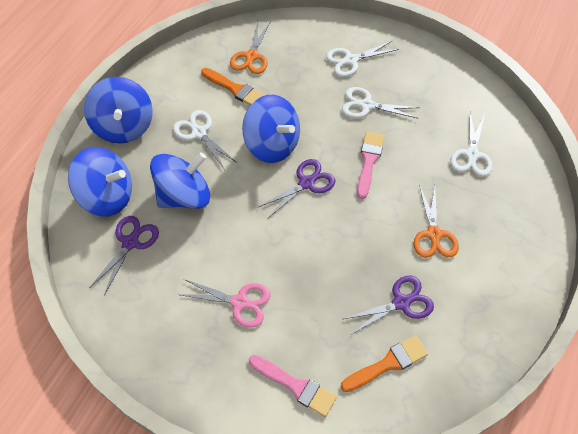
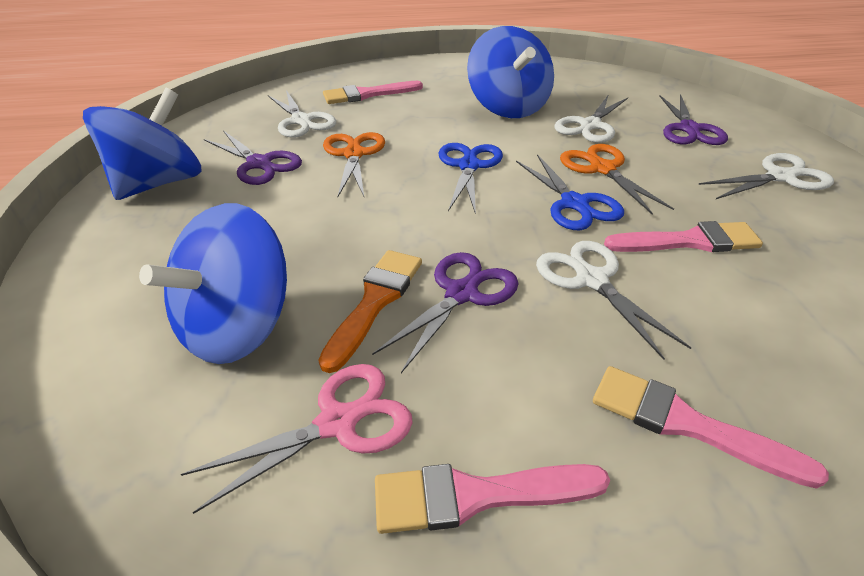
blue scissors: none = 0 -> [438,143,503,214] [516,154,624,230] = 2
blue spinning top: [68,147,132,217] [84,77,153,144] [150,152,210,209] [242,95,300,163] = 4 -> [83,88,202,200] [139,203,287,364] [467,26,554,118] = 3
orange brush: [201,68,265,106] [341,335,428,392] = 2 -> [318,250,422,373] = 1
pink brush: [249,355,337,417] [357,132,384,199] = 2 -> [323,81,423,104] [375,464,610,534] [593,366,829,489] [604,221,763,252] = 4

